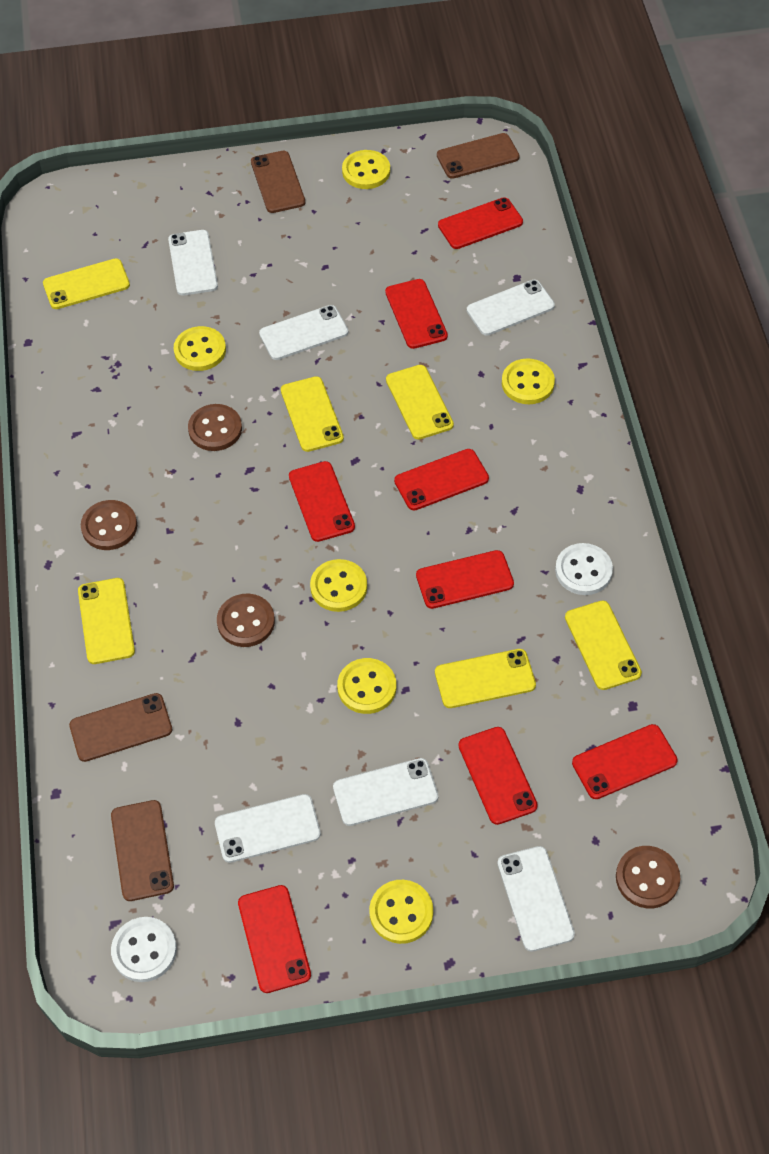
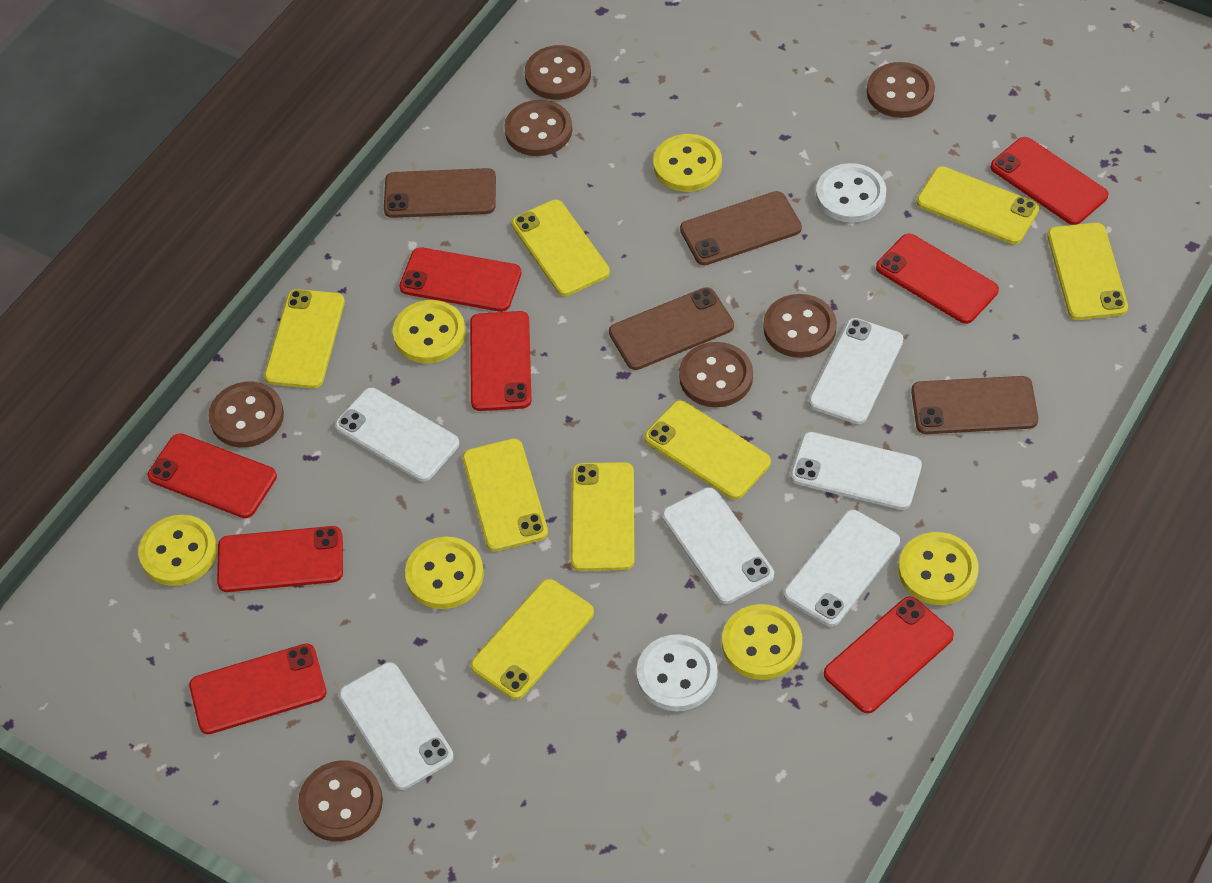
brown button: [81,500,137,550] [188,404,242,451] [217,594,275,647] [616,846,680,908] = 4 -> [208,381,284,448] [298,760,383,842] [504,100,572,156] [525,45,591,100] [679,342,753,407] [763,294,837,358] [867,62,935,118] = 7
yellow phone: [43,258,130,309] [78,578,135,664] [281,376,344,452] [386,365,454,440] [435,649,536,708] [565,600,642,690] = 6 -> [264,289,345,388] [463,439,548,552] [471,579,594,700] [512,200,610,296] [571,462,634,571] [644,400,771,499] [917,166,1039,244] [1047,223,1128,320] = 8

